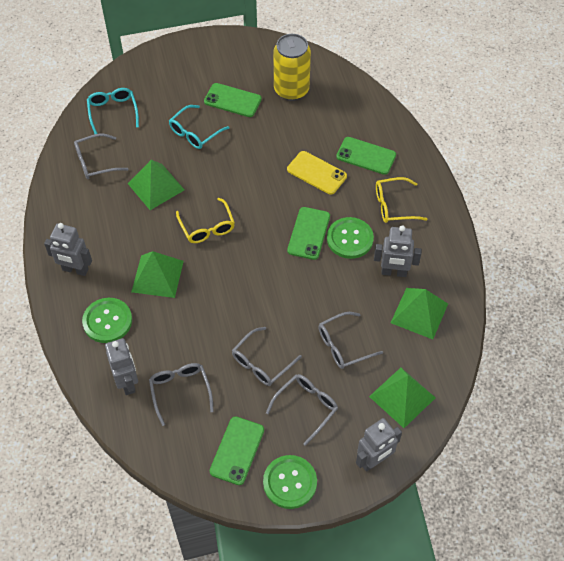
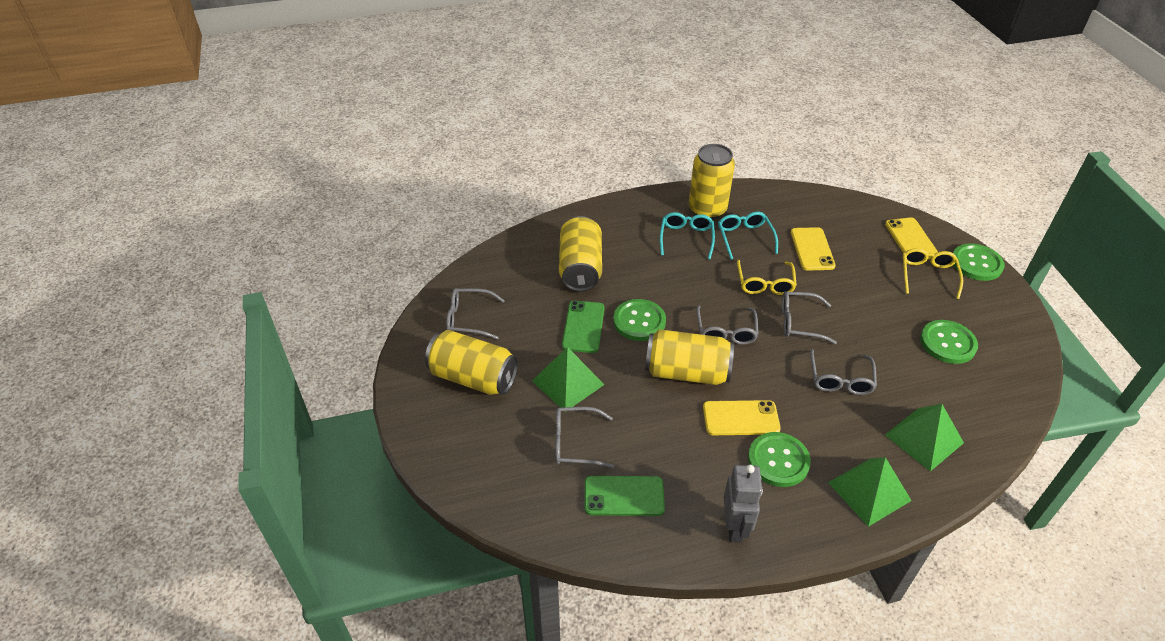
green button: [82,298,132,343] [263,455,317,509] [327,217,374,259] = 3 -> [613,299,666,341] [748,432,811,487] [920,320,978,364] [953,243,1004,281] = 4
green phone: [204,83,262,117] [210,416,264,485] [287,207,330,260] [336,137,396,175] = 4 -> [562,301,604,353] [585,476,665,516] = 2
green pyramid: [127,160,185,210] [131,251,184,298] [369,368,436,428] [391,288,448,339] = 4 -> [532,347,605,412] [828,457,912,527] [885,404,964,472] = 3
grey robot: [44,223,92,276] [105,338,138,395] [356,418,402,472] [374,225,422,277] = 4 -> [724,465,763,543] = 1
yellow can: [273,34,311,101] = 1 -> [425,330,518,395] [559,216,602,292] [645,329,734,385] [689,144,735,219] = 4
yellow phone: [287,151,347,195] = 1 -> [703,400,781,435] [791,227,836,270] [885,217,938,259] = 3

